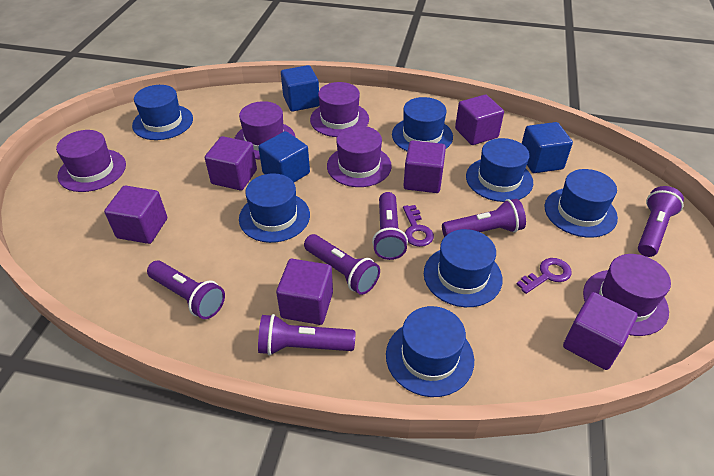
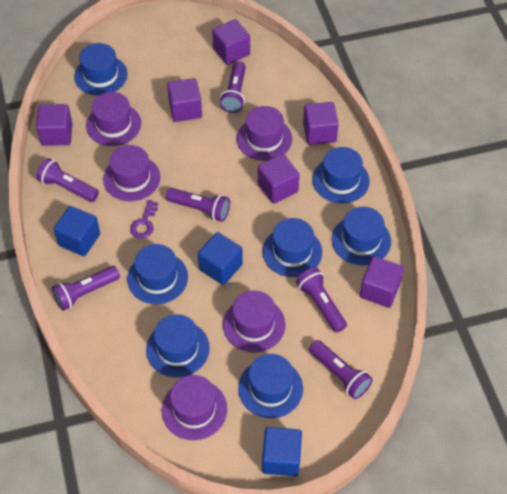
purple key: [403,205,434,247] [517,258,572,294] = 2 -> [130,200,158,239] = 1

